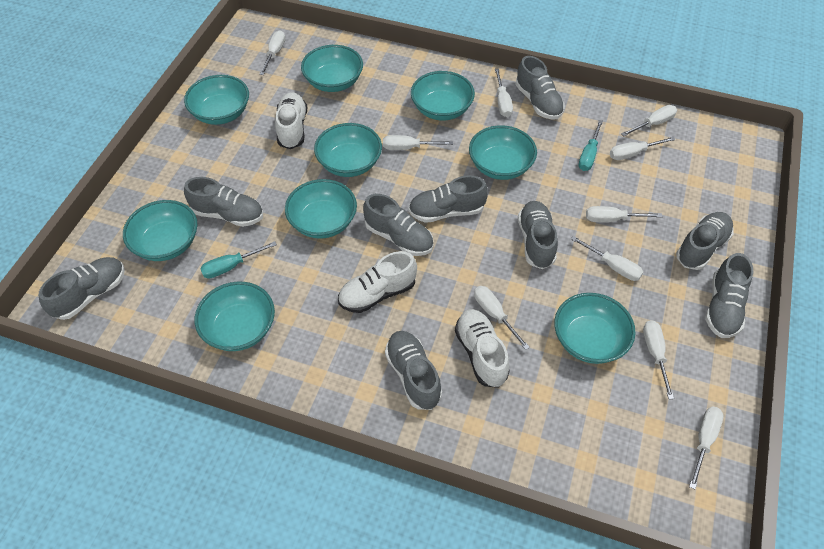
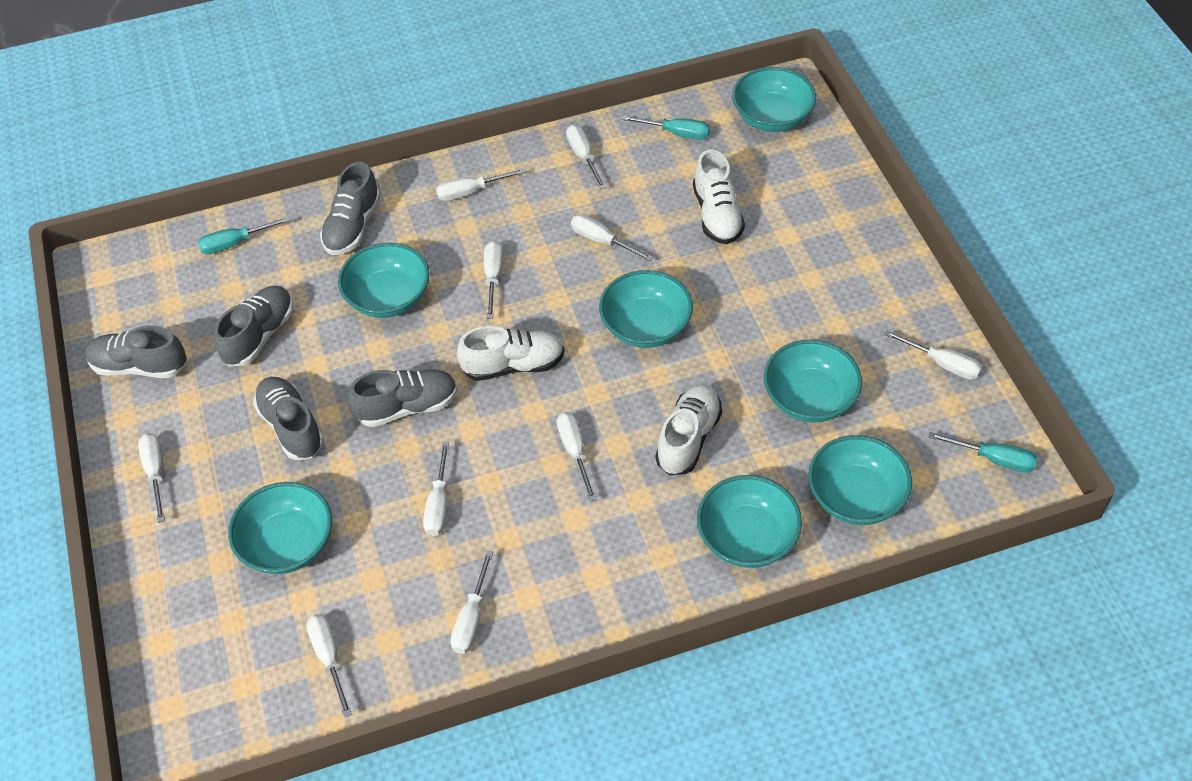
grey shoe: [39,257,125,320] [184,177,263,227] [363,194,433,256] [385,331,442,410] [409,175,488,223] [515,56,565,119] [518,201,558,269] [676,212,734,270] [705,253,753,338] = 9 -> [85,325,186,378] [214,286,294,366] [253,377,324,460] [320,162,380,255] [348,369,458,427] = 5
turquoise bowl: [123,200,197,261] [184,75,249,125] [195,282,275,351] [285,179,357,239] [301,45,363,92] [314,123,382,177] [411,71,475,120] [469,125,537,180] [554,293,636,364] = 9 -> [228,482,332,574] [338,243,430,318] [599,270,693,348] [697,475,802,568] [732,67,816,132] [764,340,862,422] [808,435,912,525] = 7
turquoise screwdriver: [200,241,277,278] [579,120,603,171] = 2 -> [198,216,291,255] [622,115,710,140] [929,432,1037,472] = 3

